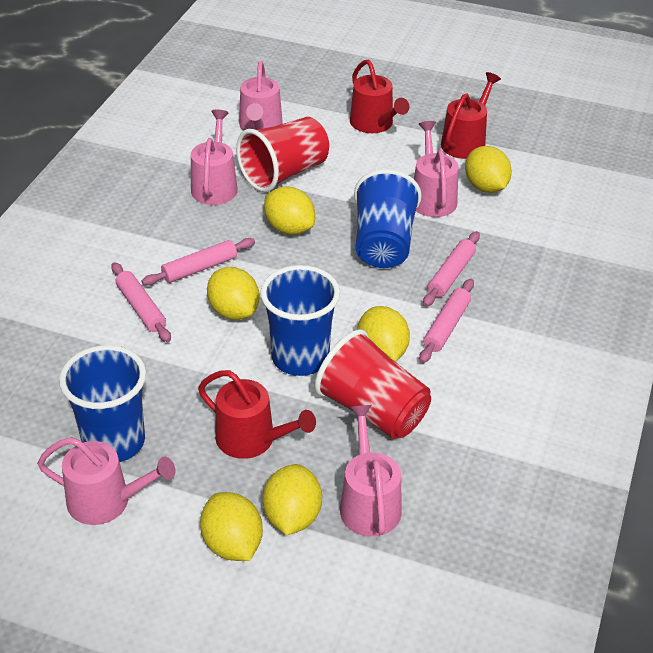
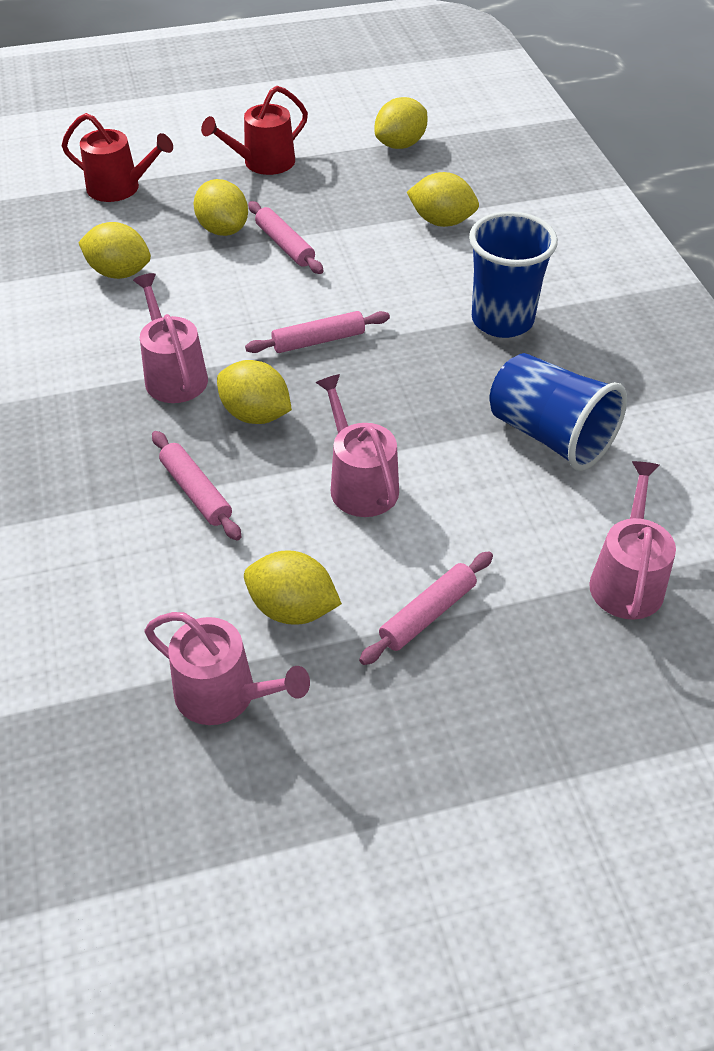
blue cup: [59,345,146,462] [260,265,340,376] [354,169,422,268] = 3 -> [469,211,558,338] [490,353,627,471] = 2
pink watering can: [37,437,175,525] [191,110,238,205] [239,61,283,131] [340,405,402,537] [414,121,459,217] = 5 -> [133,273,208,403] [145,612,310,725] [316,374,399,517] [589,461,676,620] = 4
red cup: [236,117,329,192] [315,329,431,439] = 2 -> none = 0
red watering can: [198,370,316,459] [350,60,410,133] [441,72,501,159] = 3 -> [62,113,173,202] [201,86,308,175] = 2

